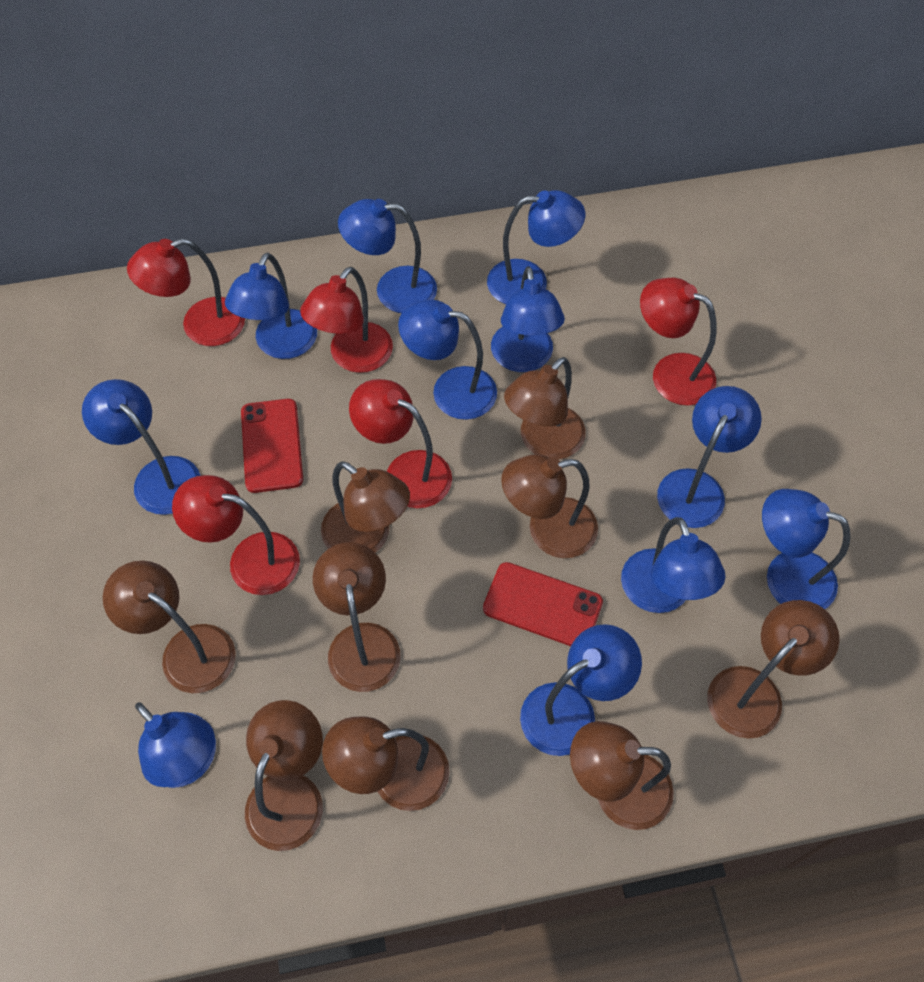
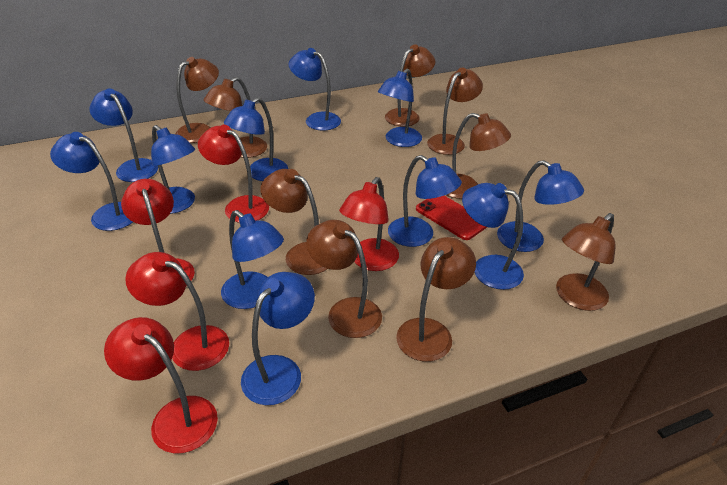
red phone: [241,399,303,493] [483,562,603,646] = 2 -> [416,196,487,240] = 1

